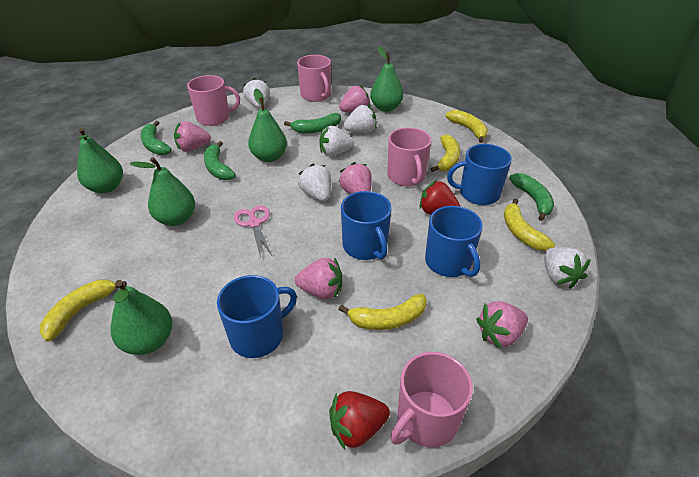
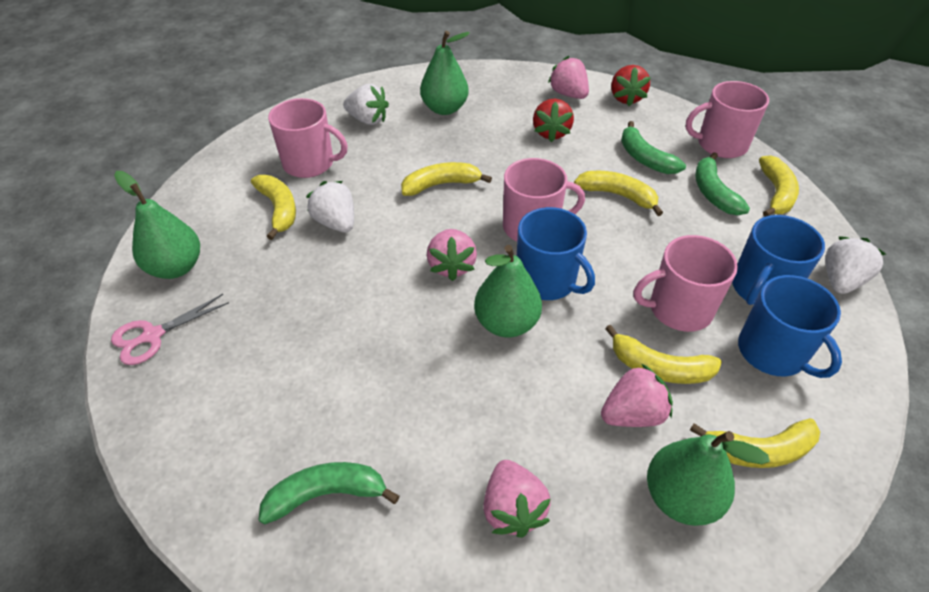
blue mug: [217,275,297,358] [341,191,392,260] [425,206,483,277] [447,144,512,205] = 4 -> [517,207,595,300] [732,215,825,305] [738,275,842,378] = 3
green banana: [140,121,172,155] [204,141,236,180] [284,113,341,133] [509,173,554,221] = 4 -> [258,462,399,525] [621,121,686,174] [695,152,750,215] = 3
green pear: [77,128,123,193] [111,280,172,355] [130,157,195,226] [248,89,287,162] [370,46,404,112] = 5 -> [114,171,200,279] [420,31,470,115] [474,245,542,337] [647,431,770,526] = 4
pink strawberry: [174,121,211,152] [295,257,342,299] [339,85,370,113] [339,162,372,194] [476,301,528,349] = 5 -> [427,229,477,281] [483,460,551,538] [548,56,589,99] [601,363,673,427] = 4
white strawberry: [243,78,270,108] [298,164,331,201] [319,126,354,156] [344,105,377,133] [544,247,591,289] = 5 -> [306,181,354,232] [343,84,389,125] [825,237,886,294] = 3
yellow banana: [40,279,127,342] [339,294,427,330] [431,134,460,172] [445,110,488,143] [504,198,555,251] = 5 -> [251,175,296,240] [401,162,492,196] [574,171,663,216] [605,325,722,384] [690,418,820,468] [759,155,799,217] = 6

